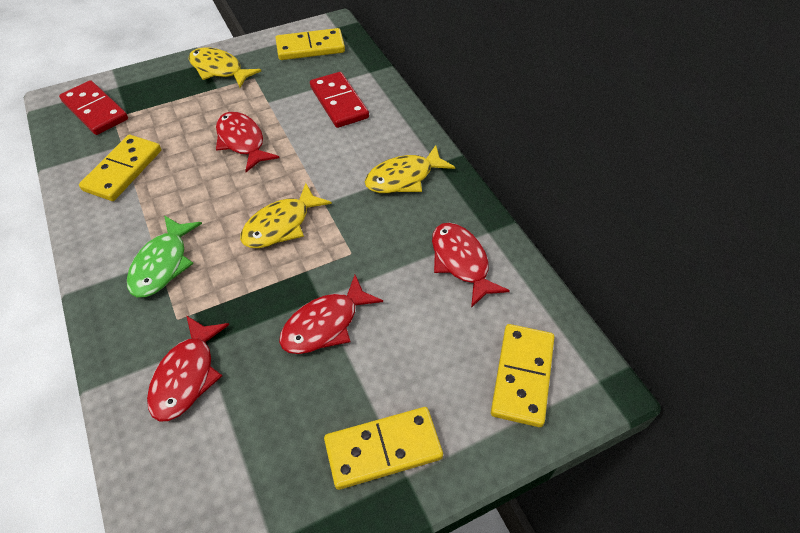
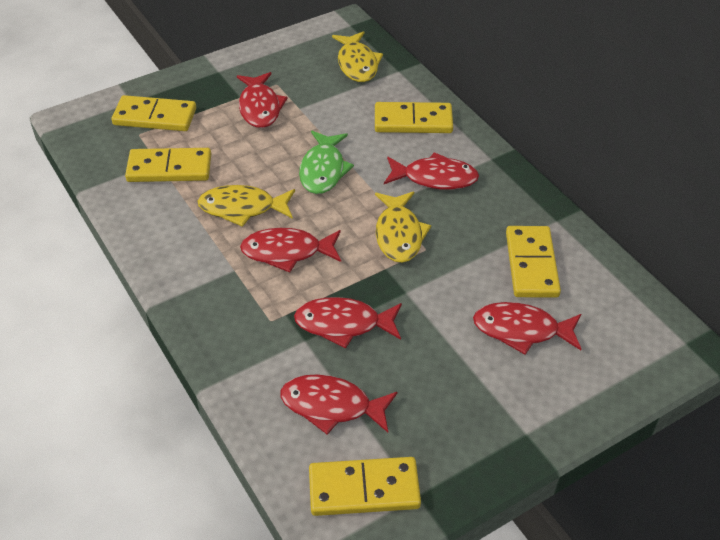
red domino: [59,80,128,135] [310,72,369,128] = 2 -> none = 0
red fish: [147,315,229,422] [216,112,279,172] [279,275,383,354] [432,223,510,308] = 4 -> [237,72,288,128] [240,228,341,272] [280,374,397,434] [294,297,402,349] [384,152,479,190] [473,302,581,355] = 6
yellow domino: [79,135,161,201] [275,28,345,60] [324,407,443,490] [491,324,555,427] = 4 -> [112,95,196,131] [125,148,211,182] [309,457,421,516] [375,102,453,133] [506,226,561,298] = 5

